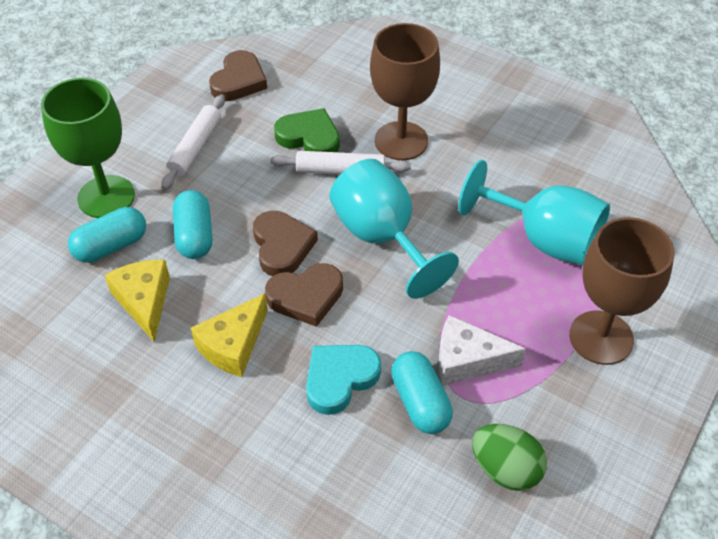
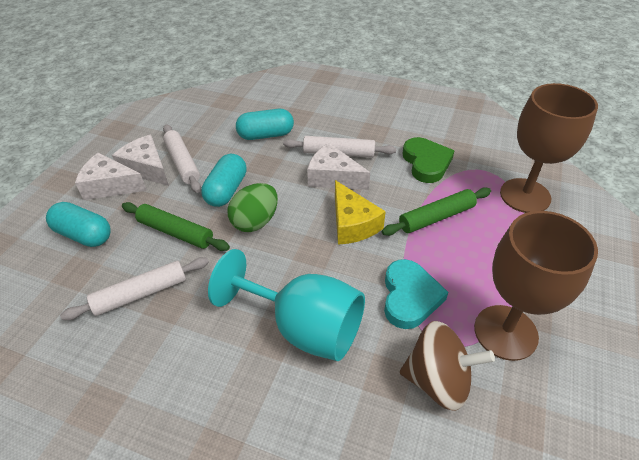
brown heart: [209,50,267,101] [253,211,318,276] [265,263,343,327] = 3 -> none = 0
brown spinning top: none = 0 -> [400,321,495,411] = 1
green goblet: [41,78,135,218] = 1 -> none = 0
green rolling pin: none = 0 -> [122,202,230,251] [382,188,491,236] = 2
turquoise goblet: [329,159,459,299] [458,160,610,266] = 2 -> [208,249,365,361] = 1
white cheese: [439,315,526,385] = 1 -> [75,153,147,200] [112,134,169,186] [307,143,370,190] = 3
white rolling pin: [161,94,225,190] [270,151,411,174] = 2 -> [60,257,209,320] [163,124,201,193] [283,136,396,158] = 3
yellow cheese: [105,260,170,342] [191,293,268,377] = 2 -> [335,180,386,245] = 1

